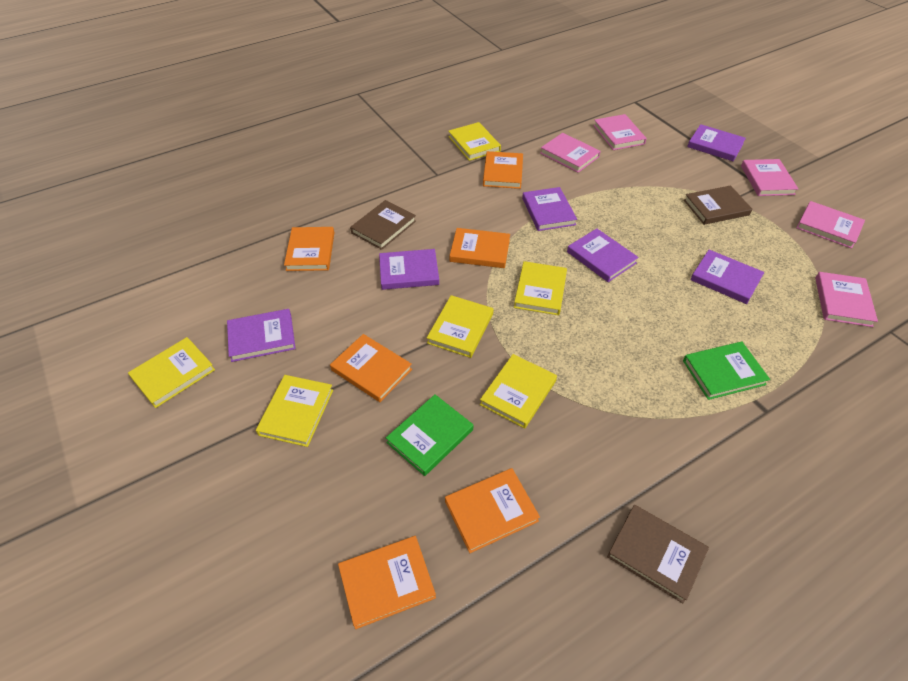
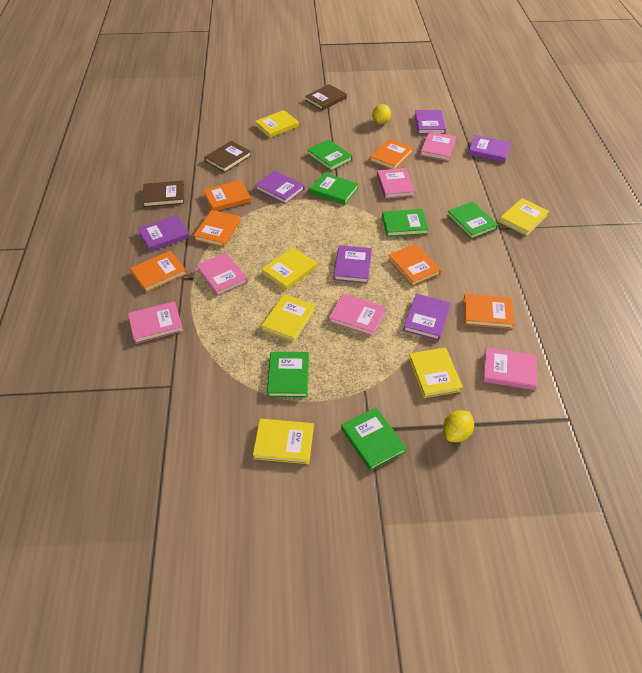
green book: [386,394,473,476] [683,342,770,400] = 2 -> [267,352,309,398] [307,139,353,171] [310,173,358,205] [341,407,407,471] [382,209,429,237] [447,202,498,239] = 6
pink book: [540,133,601,173] [593,114,647,150] [741,159,798,196] [796,201,865,249] [815,272,878,327] = 5 -> [128,301,183,344] [196,252,248,296] [329,294,386,337] [377,168,415,199] [420,131,456,161] [483,347,537,390] = 6
yellow lemon: none = 0 -> [372,104,391,125] [443,410,474,442] = 2

